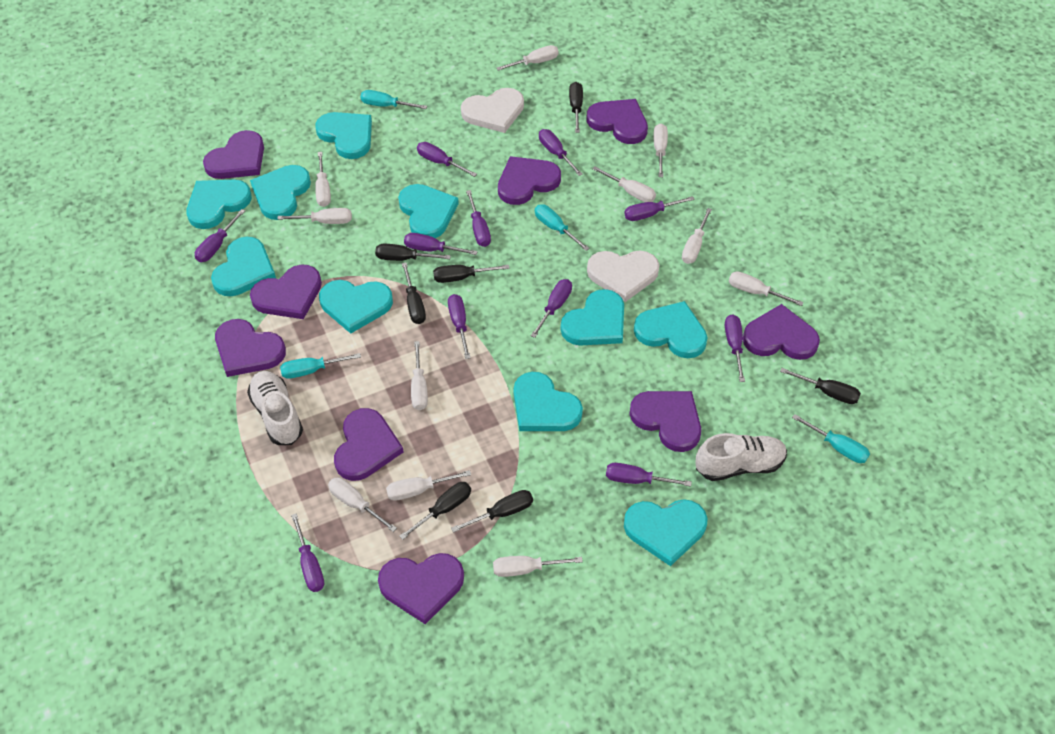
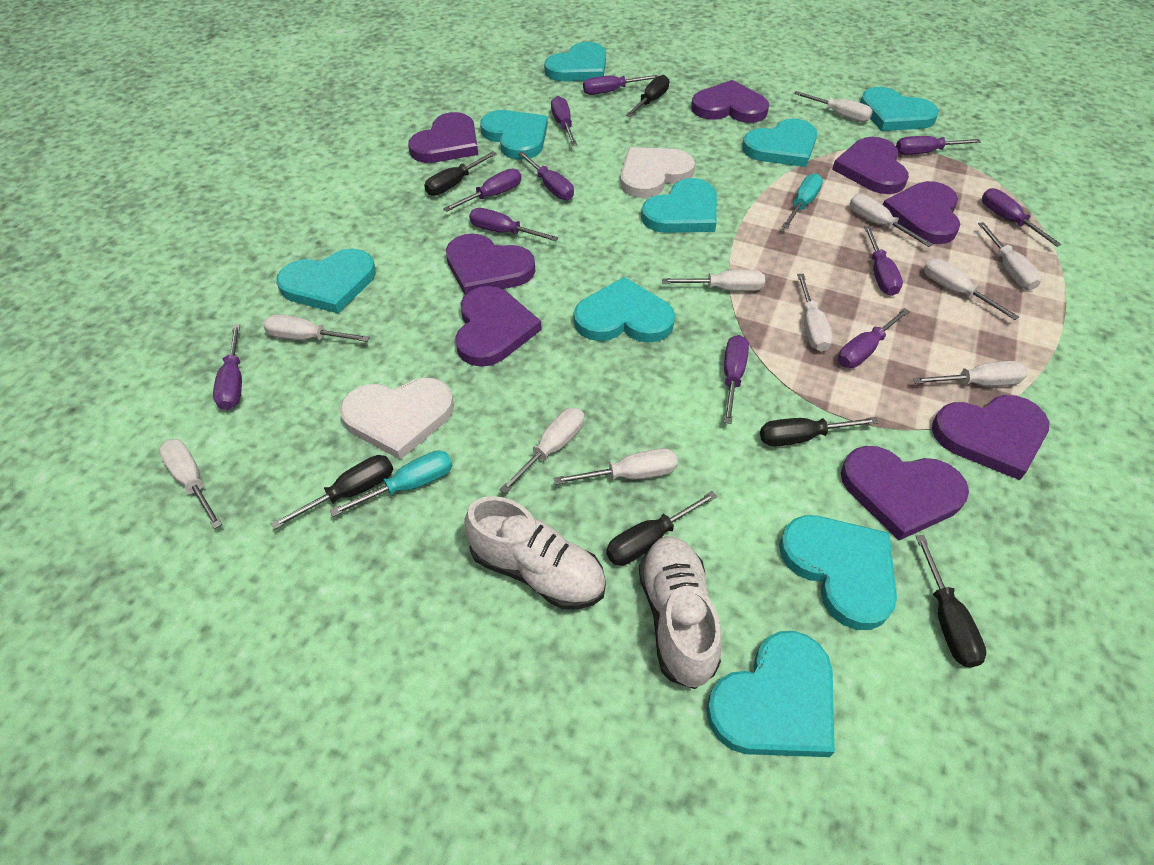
black screwdriver: [375,244,451,261] [400,482,471,540] [402,262,426,324] [433,265,510,283] [451,490,533,533] [569,82,583,133] [780,368,861,404] = 7 -> [270,455,393,530] [424,151,497,196] [606,491,717,565] [626,75,669,117] [760,417,879,447] [916,535,986,668] = 6
purple heart: [203,130,264,179] [215,319,286,377] [250,265,322,319] [334,408,403,481] [378,553,464,624] [498,156,561,205] [587,99,648,144] [629,391,701,452] [743,304,820,360] = 9 -> [408,112,478,163] [446,233,535,295] [455,286,542,367] [691,80,769,123] [832,137,909,194] [841,446,969,541] [883,181,960,244] [932,395,1050,480] = 8
turquoise heart: [186,179,252,229] [211,237,276,296] [250,165,311,220] [315,112,372,159] [319,280,393,334] [398,184,459,238] [514,372,583,431] [560,289,624,346] [624,499,708,566] [634,301,707,358] = 10 -> [276,248,376,313] [480,110,548,160] [544,42,606,81] [574,277,675,343] [641,178,717,233] [706,631,835,757] [742,119,817,167] [779,515,897,630] [860,87,939,131] = 9
turquoise screwdriver: [280,353,361,379] [360,90,427,109] [535,204,590,251] [792,414,870,463] = 4 -> [330,450,453,517] [782,174,823,229] = 2

